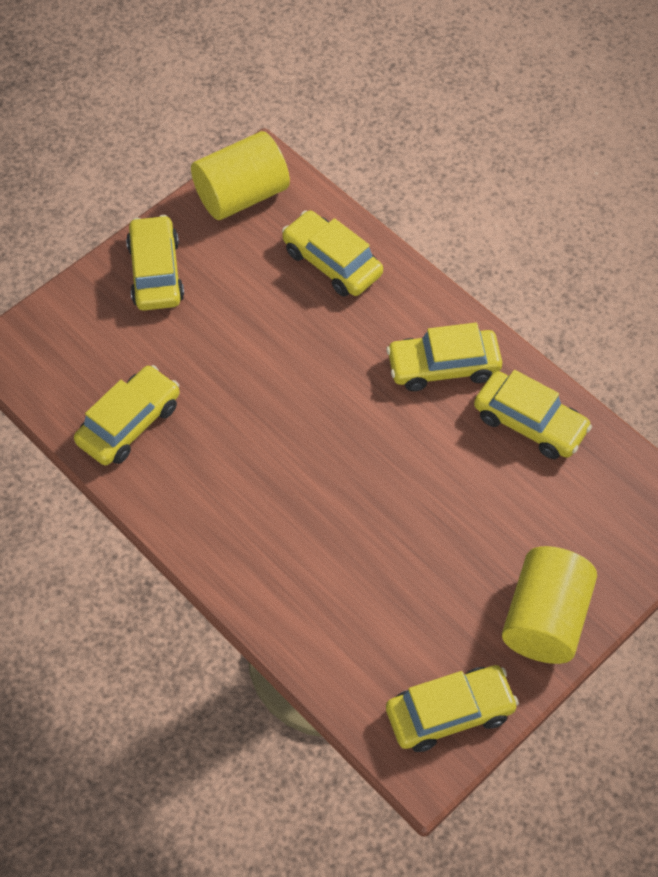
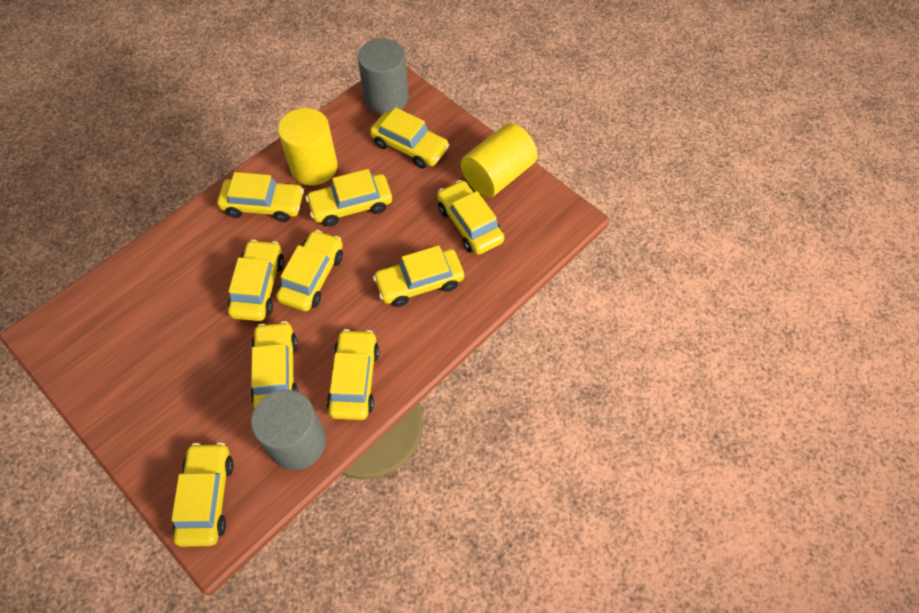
grey cylinder: none = 0 -> [251,389,326,470] [358,39,409,114] = 2
yellow car: [74,365,180,465] [126,215,184,311] [282,210,383,297] [386,323,502,391] [386,665,519,752] [474,370,592,459] = 6 -> [171,442,234,547] [217,172,304,222] [228,239,284,321] [250,321,299,409] [276,230,343,311] [306,169,392,227] [327,329,379,420] [370,107,449,168] [373,245,464,307] [437,180,505,255] = 10

